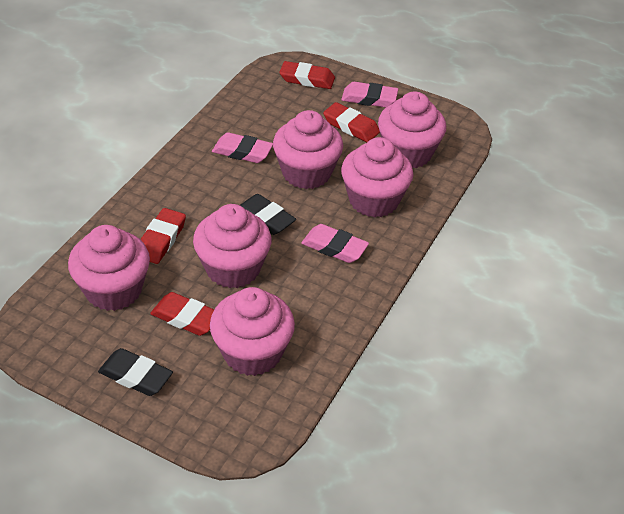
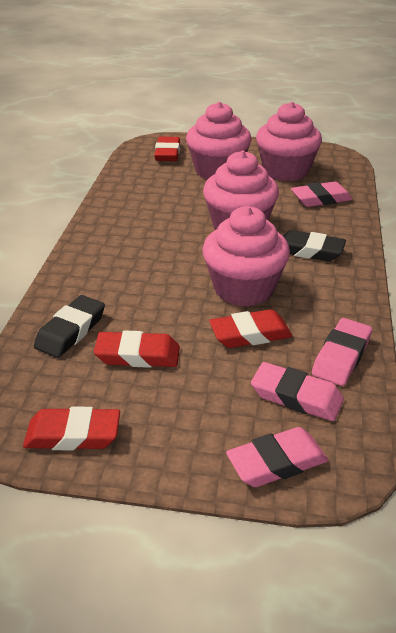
pink cupcake: [68,225,150,311] [193,204,272,288] [210,287,295,376] [273,110,343,189] [341,137,414,217] [378,91,446,168] = 6 -> [186,102,252,179] [202,206,290,307] [203,151,279,230] [256,102,322,181] = 4
pink eraser: [212,132,273,163] [301,224,369,263] [341,82,398,107] = 3 -> [226,427,328,487] [251,362,344,421] [291,181,353,207] [312,318,372,386] = 4

